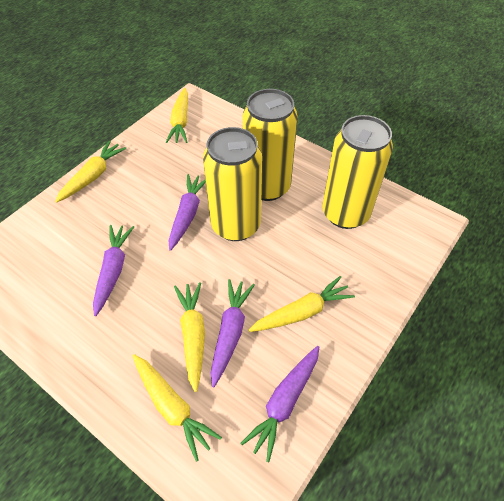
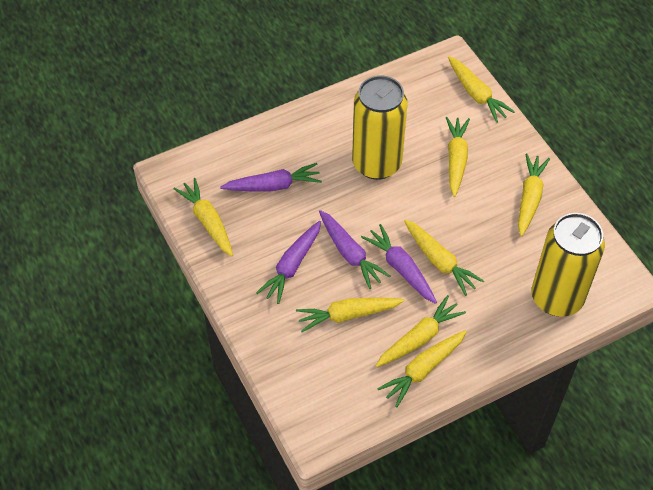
yellow can: [203,127,262,241] [243,89,298,201] [322,115,393,229] = 3 -> [352,75,408,180] [531,213,605,317] = 2
yellow carrot: [55,140,126,203] [133,354,222,462] [166,88,188,143] [174,282,205,392] [249,276,355,332] = 5 -> [173,178,233,257] [296,298,404,332] [375,295,466,367] [377,330,467,407] [404,220,484,296] [446,117,470,197] [448,56,515,123] [518,153,550,236] = 8

